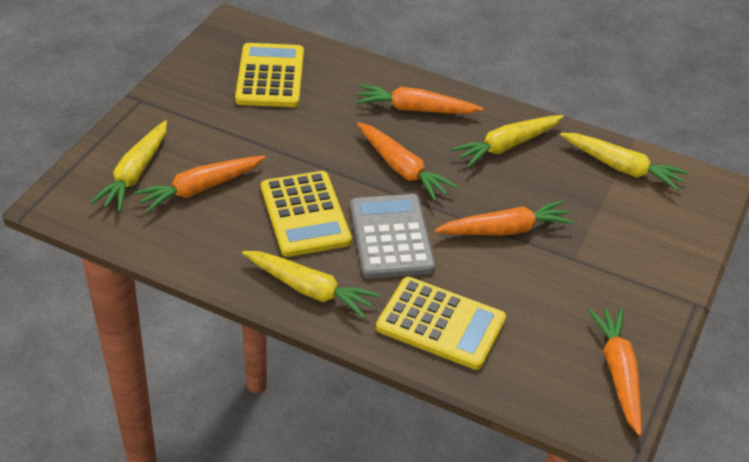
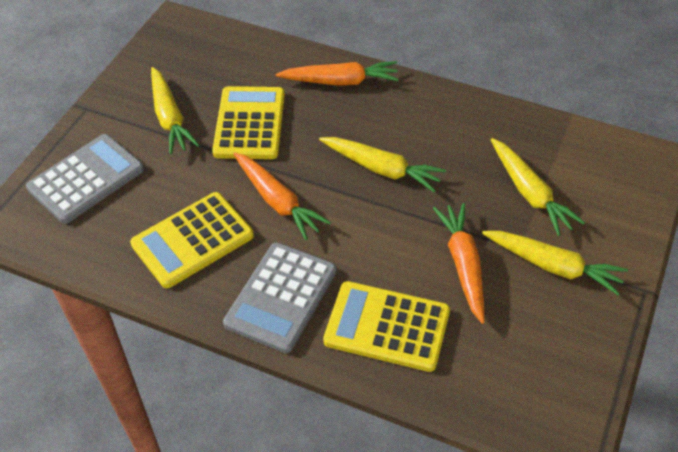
grey calculator: [350,194,435,279] = 1 -> [26,134,144,224] [223,243,337,353] = 2
orange carrot: [133,156,265,213] [356,84,484,114] [357,122,458,201] [435,201,574,235] [588,308,642,436] = 5 -> [233,152,331,240] [276,61,399,86] [433,203,485,324] = 3

